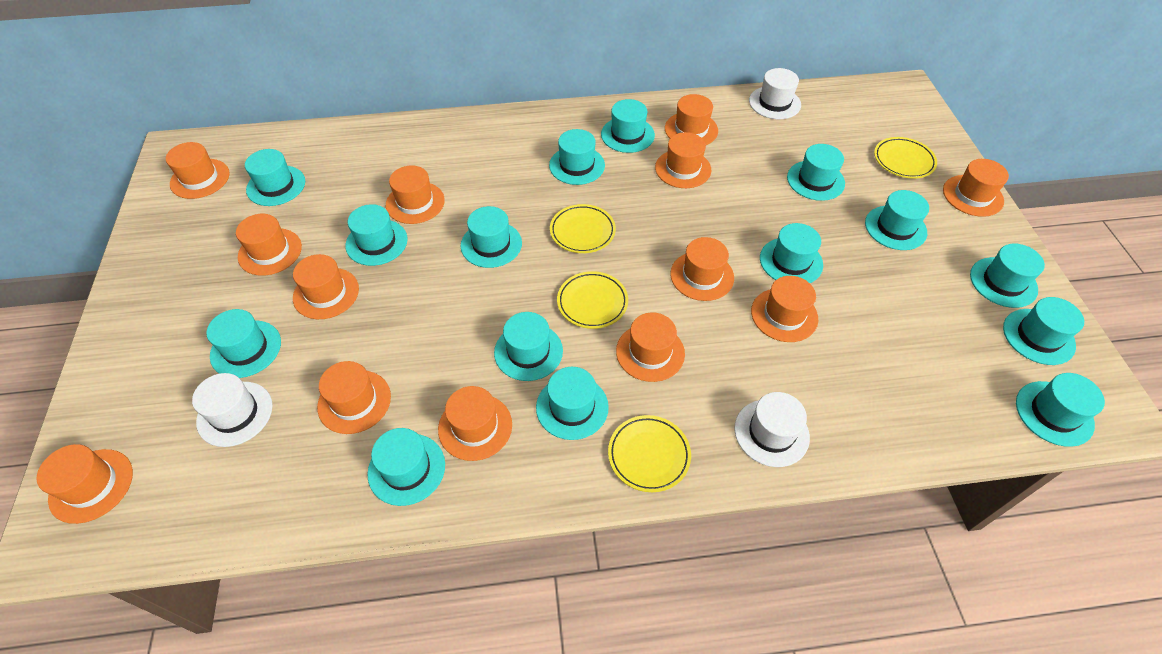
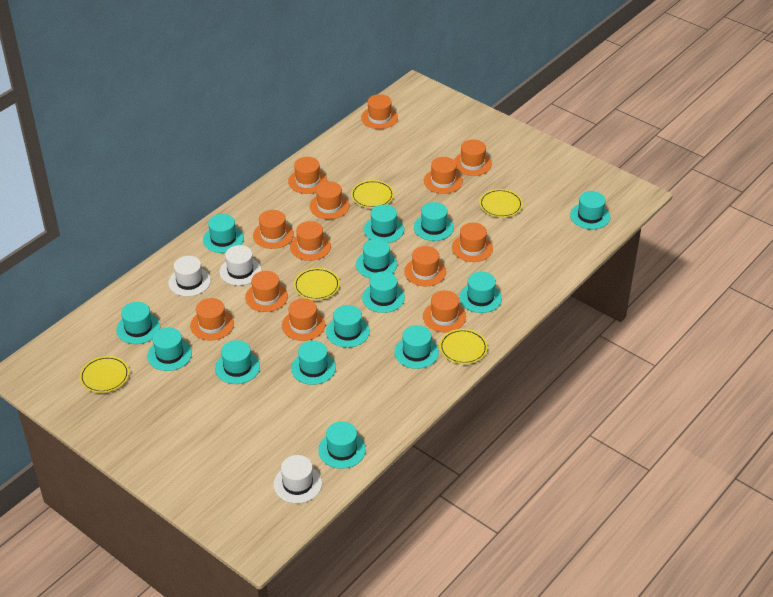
turquoise hat: [206,309,281,378] [245,149,305,206] [345,204,408,266] [367,428,445,506] [461,206,522,268] [494,312,563,381] [536,367,609,440] [549,129,605,185] [601,99,655,153] [760,223,823,283] [787,144,845,201] [865,190,929,250] [970,244,1045,308] [1003,297,1084,365] [1016,373,1105,447] = 15 -> [116,302,160,344] [147,327,192,371] [203,214,244,253] [215,340,260,384] [291,341,336,385] [318,421,366,469] [326,305,370,348] [356,239,397,278] [362,271,405,313] [364,205,404,243] [394,325,439,369] [414,202,454,241] [459,272,502,313] [570,191,610,229] = 14
yellow plate: [550,204,616,253] [557,271,628,329] [608,415,691,492] [874,137,937,179] = 4 -> [80,356,129,393] [294,268,340,300] [351,180,394,208] [439,329,488,364] [479,189,523,218] = 5

